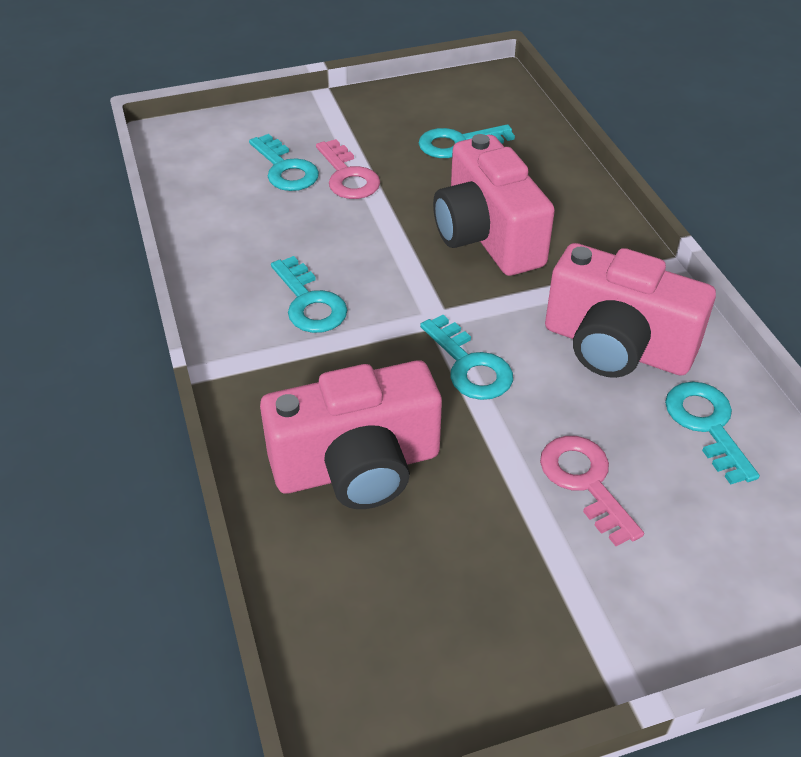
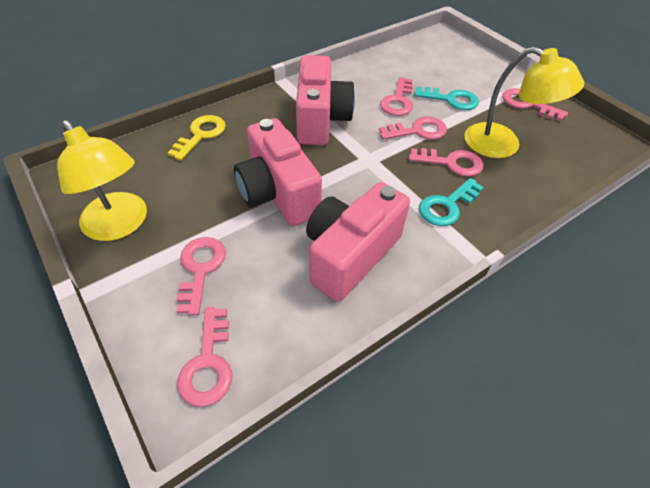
pink key: [316,139,380,199] [540,436,644,546] = 2 -> [177,237,226,315] [177,307,232,407] [379,116,447,140] [380,77,413,116] [409,148,484,177] [502,88,568,121] = 6
turquoise key: [249,134,319,191] [271,256,347,333] [419,124,515,158] [420,315,513,400] [665,382,760,485] = 5 -> [414,86,479,110] [419,178,484,226] = 2
yellow key: none = 0 -> [168,115,226,161] = 1
yellow lamp: none = 0 -> [57,120,147,241] [464,47,584,158] = 2

